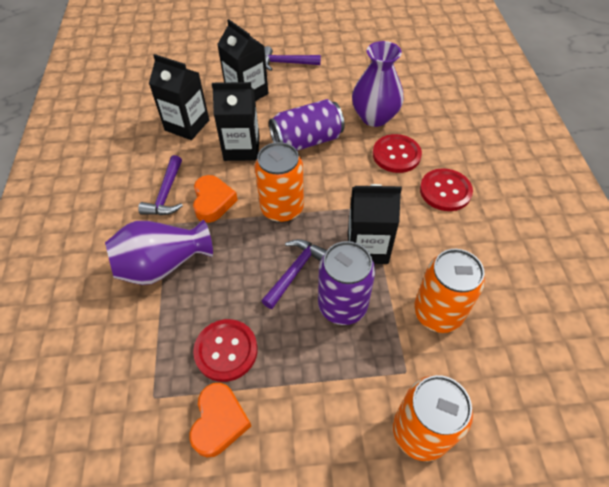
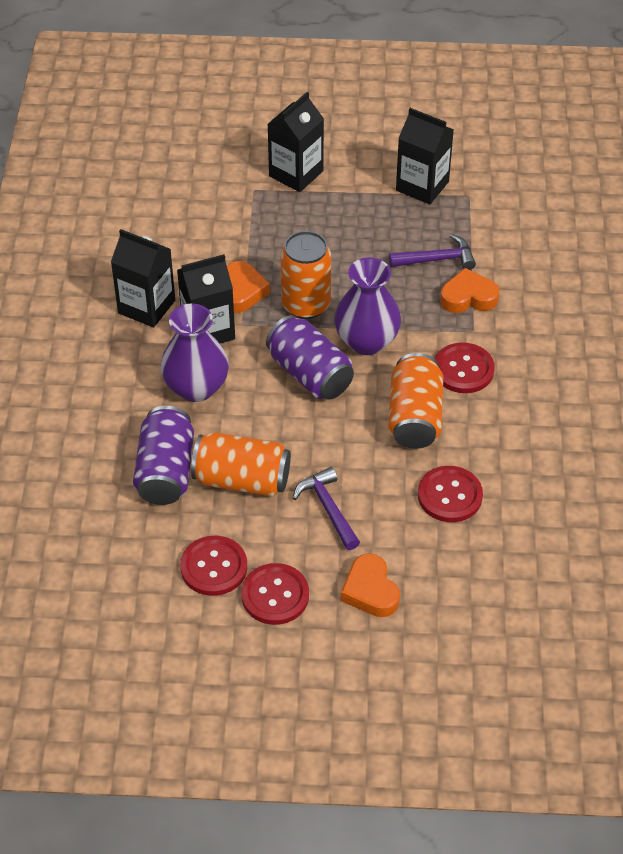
orange heart: [189,383,251,457] [193,175,238,223] = 2 -> [227,261,270,313] [341,553,400,617] [440,268,499,313] = 3
purple hammer: [138,155,183,215] [262,239,327,309] [264,46,321,71] = 3 -> [293,467,360,550] [389,234,476,270] = 2
red button: [193,319,258,382] [373,134,422,173] [420,168,473,211] = 3 -> [180,536,247,596] [241,563,309,625] [418,466,483,522] [435,342,495,393] = 4

